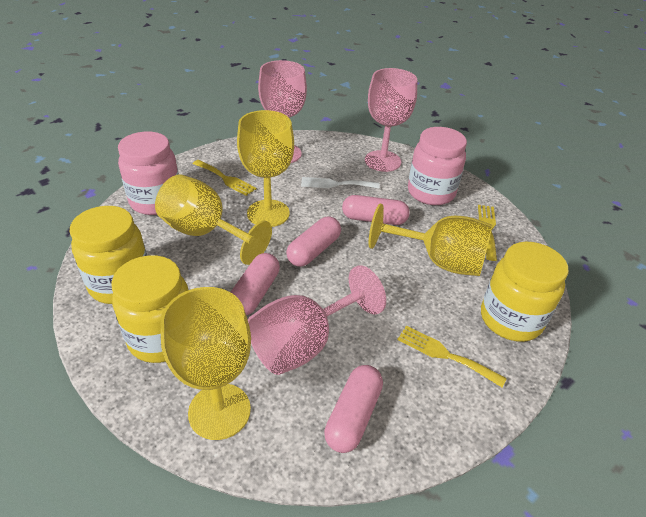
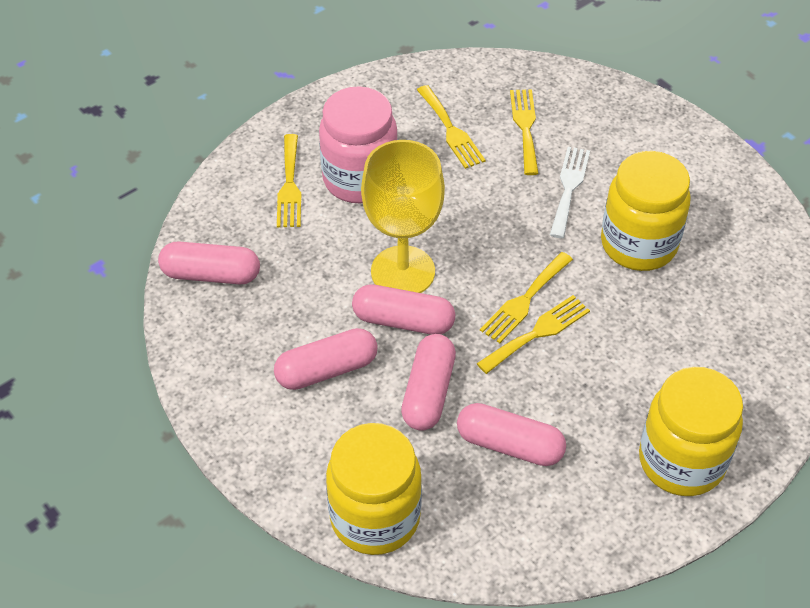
pink capsule: [231,253,280,315] [286,217,341,267] [324,365,383,453] [342,195,410,225] = 4 -> [158,241,260,284] [274,328,378,390] [352,284,455,335] [401,334,456,431] [457,403,566,466] = 5
pink goblet: [248,265,386,375] [258,60,307,163] [365,68,417,172] = 3 -> none = 0
pink jar: [118,132,179,215] [408,127,467,205] = 2 -> [319,86,397,203] = 1
yellow fork: [193,160,257,196] [397,325,507,387] [478,205,497,261] = 3 -> [277,134,301,227] [417,85,486,169] [476,295,590,374] [480,252,573,343] [510,89,539,175] = 5
yellow goblet: [155,174,272,265] [160,287,251,440] [237,110,294,227] [369,204,492,276] = 4 -> [361,140,445,293] = 1

